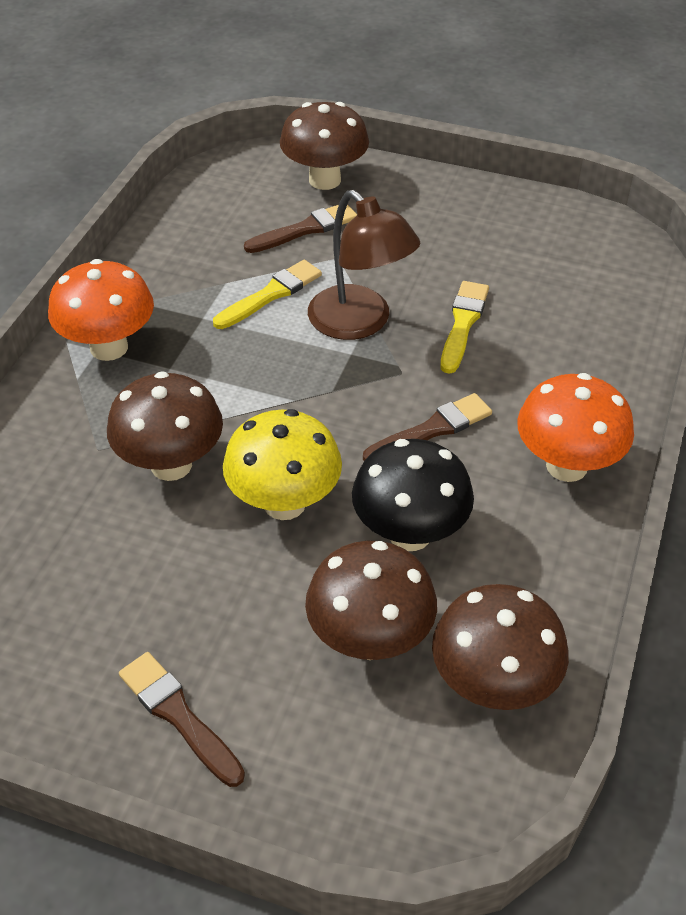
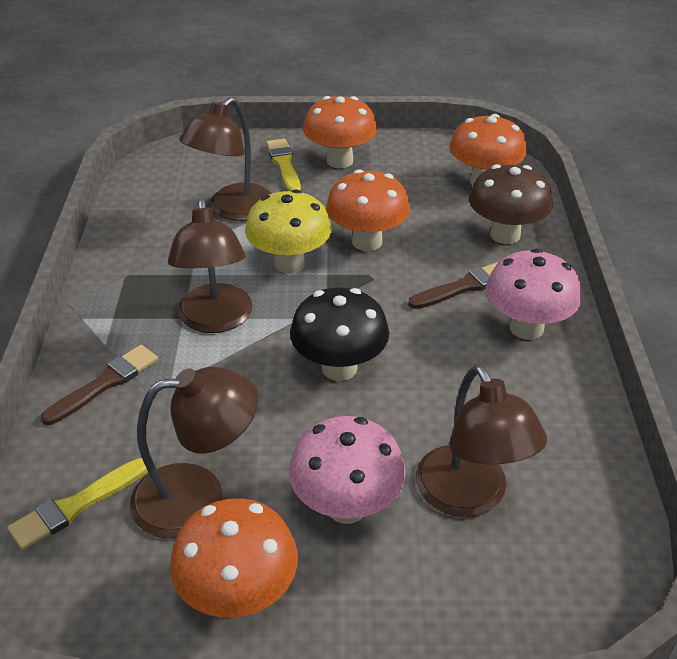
brown brush: [119,652,245,787] [244,205,357,253] [363,393,492,461] = 3 -> [41,345,158,425] [408,262,498,309] = 2
brown lamp: [308,190,420,340] = 1 -> [130,367,259,539] [168,198,252,333] [179,97,272,221] [416,365,547,517] = 4
brown mushroom: [107,371,223,481] [280,102,369,190] [305,541,437,660] [432,584,569,710] = 4 -> [469,164,553,244] = 1
orange mushroom: [48,259,154,361] [517,373,634,482] = 2 -> [170,498,298,618] [303,96,377,168] [326,169,410,251] [450,114,527,186] = 4
pink mushroom: none = 0 -> [289,416,406,524] [486,248,582,340] = 2

